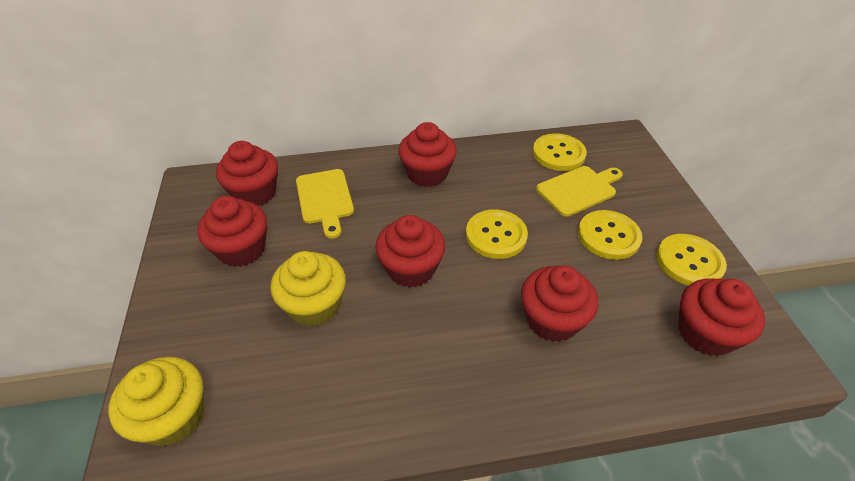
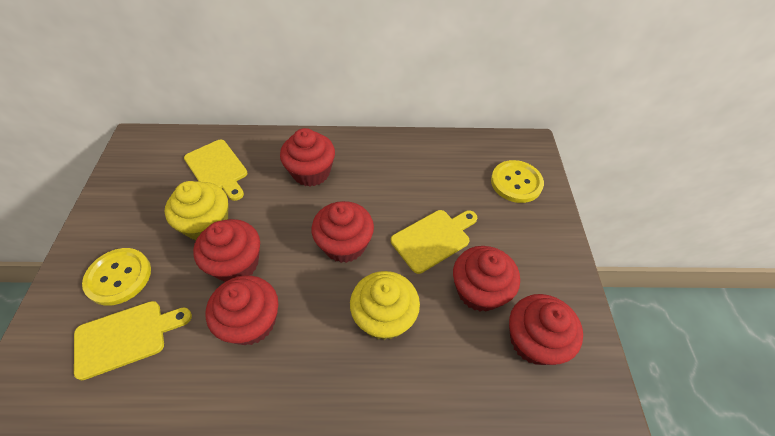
yellow button: [466,209,528,259] [533,133,587,171] [578,210,642,260] [656,234,727,286] = 4 -> [82,248,151,306] [491,160,544,203] = 2
yellow cutting board: [296,169,354,239] [536,166,623,217] = 2 -> [74,301,192,380] [184,140,247,201] [391,210,477,274] = 3

